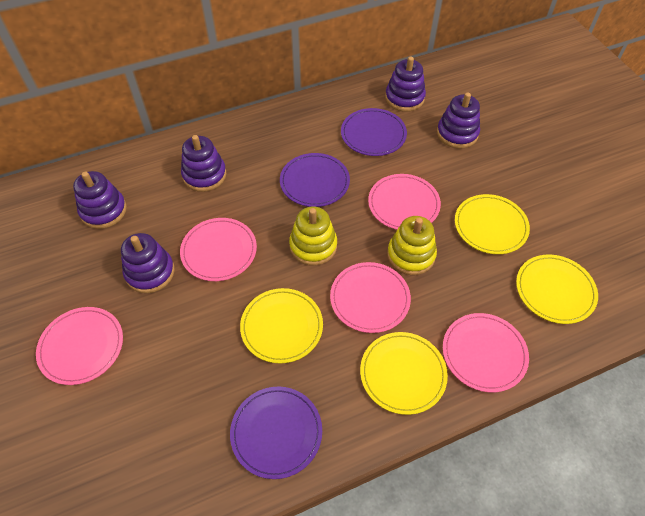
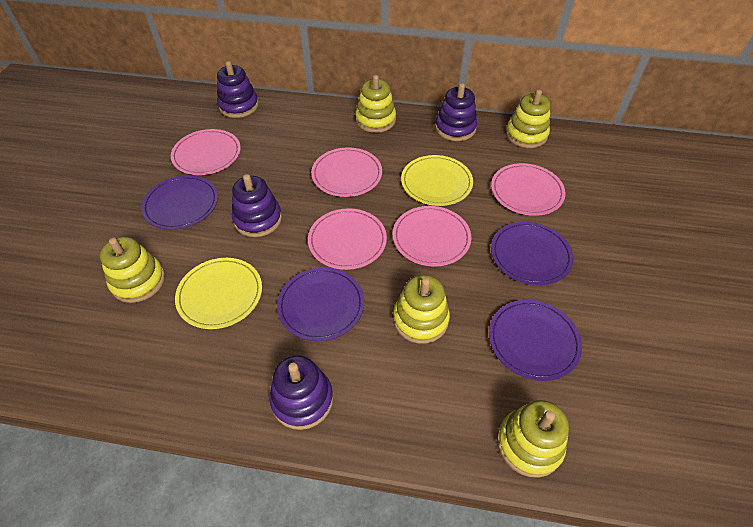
purple plate: [230,386,322,479] [280,153,350,207] [341,108,407,156] = 3 -> [141,175,218,230] [277,267,364,341] [489,300,582,381] [491,222,573,285] = 4
purple stacking toy: [73,171,127,229] [121,233,175,293] [181,135,226,192] [385,56,426,112] [437,93,480,149] = 5 -> [217,61,259,118] [232,174,282,237] [269,355,333,430] [435,83,477,141] = 4
yellow plate: [240,288,323,363] [360,332,448,415] [455,194,530,254] [516,254,598,324] = 4 -> [175,258,262,329] [401,155,473,206] = 2
yellow stacking toy: [289,207,337,266] [387,216,437,275] = 2 -> [100,237,165,303] [355,75,396,133] [393,275,450,344] [497,400,569,478] [506,89,551,148] = 5

